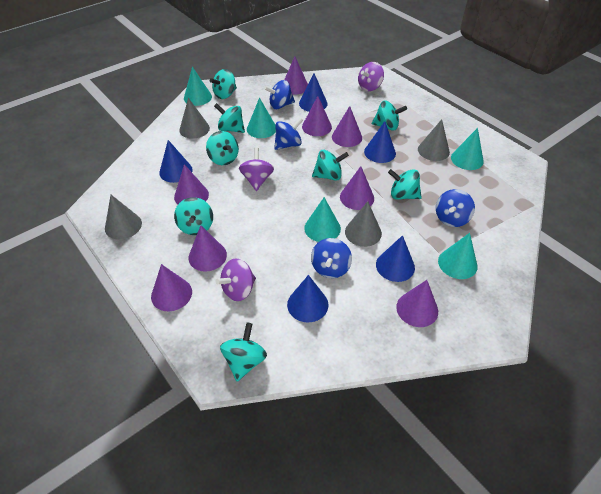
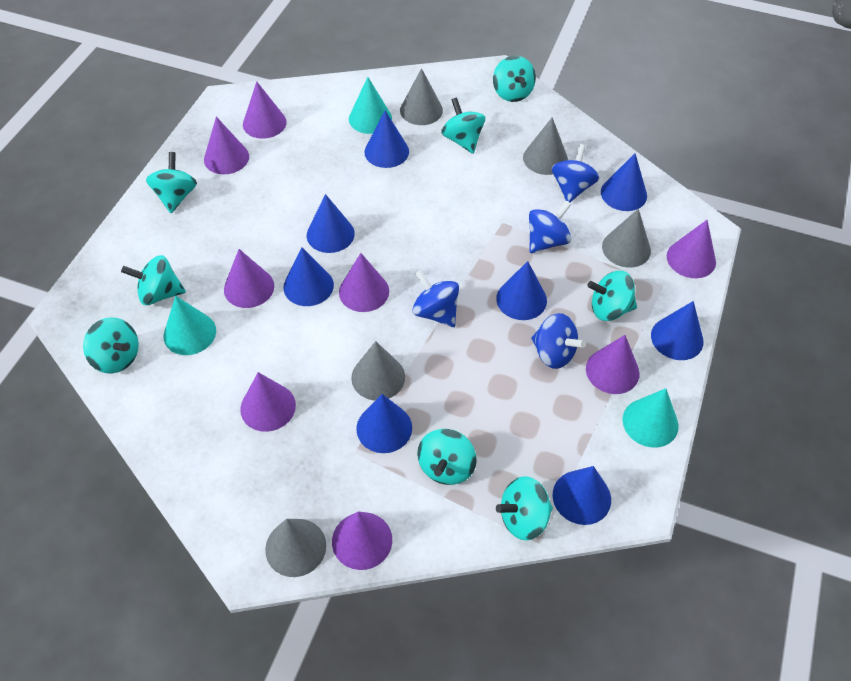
blue cone: [159,140,193,183] [287,275,328,323] [299,73,328,112] [364,121,396,163] [376,235,415,282] = 5 -> [283,247,334,306] [307,194,355,253] [356,394,412,453] [364,111,409,168] [496,261,547,320] [553,466,611,525] [601,153,647,211] [651,301,704,360] = 8
grey cone: [105,195,142,240] [179,98,210,139] [345,201,382,247] [418,119,450,161] = 4 -> [265,519,326,577] [351,341,405,400] [400,68,443,125] [523,117,568,175] [602,209,651,268] = 5
purple spinning top: [215,258,256,301] [239,148,274,191] [358,62,384,91] = 3 -> none = 0
turquoise cone: [184,67,212,106] [247,98,276,138] [304,197,341,242] [438,233,477,279] [451,128,484,170] = 5 -> [164,296,216,355] [349,77,392,134] [622,388,679,448] = 3

